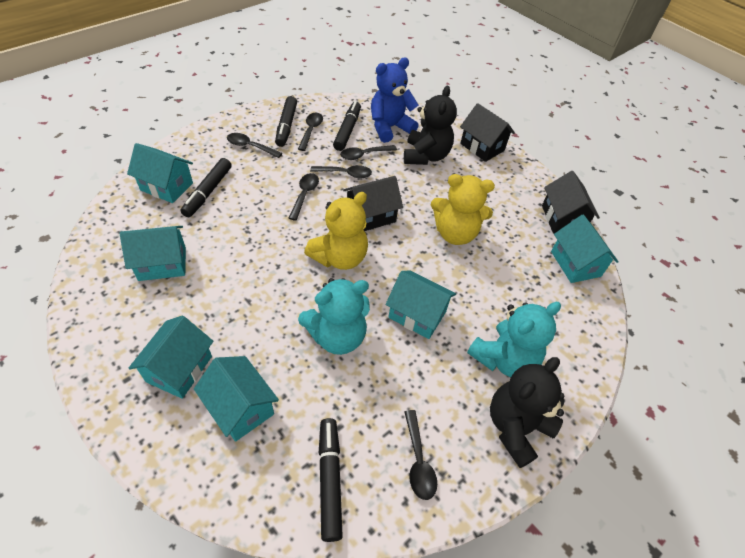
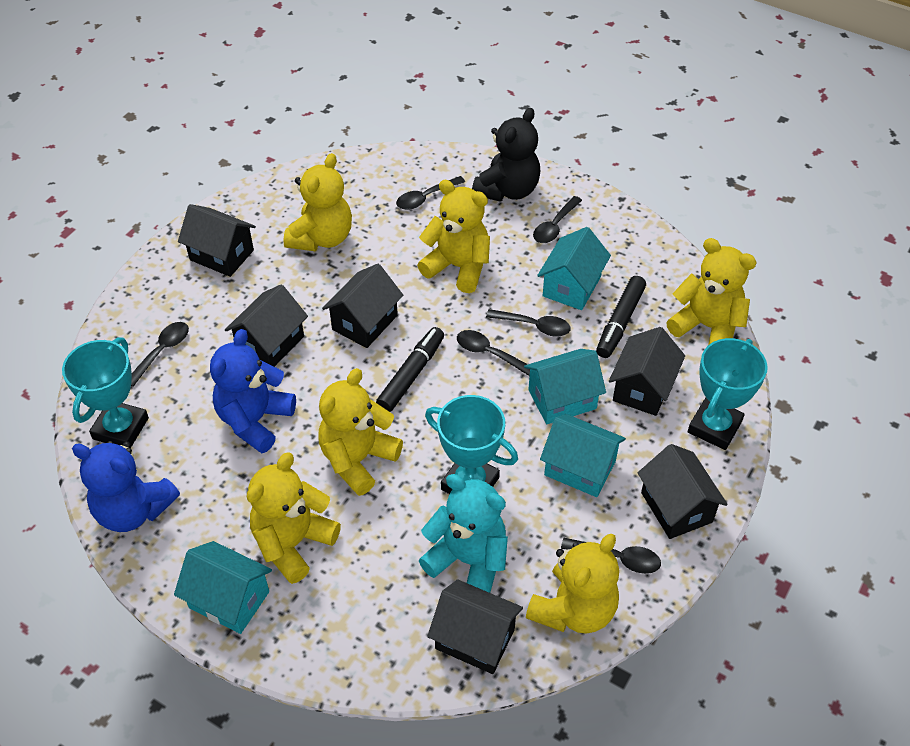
black house: [343,176,403,231] [460,103,515,162] [542,171,600,234] = 3 -> [178,204,256,277] [225,284,308,367] [322,264,403,348] [427,579,523,674] [609,327,685,416] [638,444,728,539] = 6
black marker: [180,158,232,217] [275,96,297,147] [319,418,343,542] [333,101,361,151] = 4 -> [376,327,444,412] [596,276,646,358] = 2
black teddy bear: [404,86,457,165] [490,357,565,468] = 2 -> [472,108,540,202] = 1
blue teddy bear: [371,58,419,143] = 1 -> [72,441,180,532] [210,329,296,453] = 2
turquoise house: [120,226,186,281] [127,143,193,203] [129,316,213,399] [194,356,279,442] [386,270,456,339] [551,215,619,283] = 6 -> [174,541,272,634] [524,349,606,424] [537,227,611,310] [540,414,626,497] = 4
turquoise teddy bear: [298,278,370,355] [467,302,561,377] = 2 -> [419,474,508,593] = 1
turquoise trophy: none = 0 -> [62,337,149,448] [425,395,518,494] [688,338,768,450] = 3
yellow teddy bear: [304,192,368,270] [431,174,495,245] = 2 -> [247,453,341,584] [283,153,352,251] [318,368,403,496] [417,180,490,293] [526,534,619,634] [666,238,757,345] = 6

